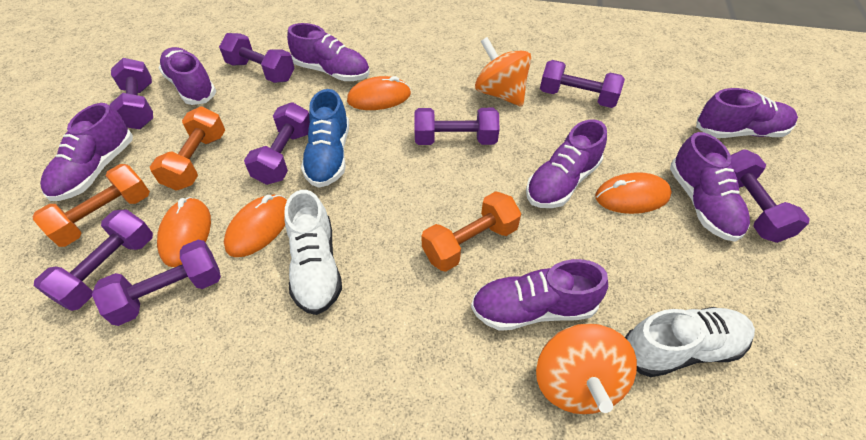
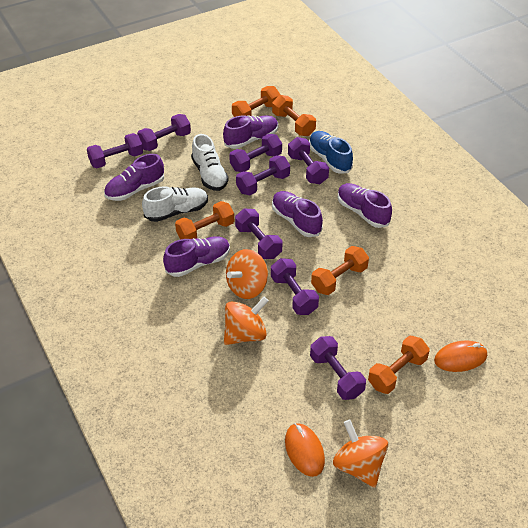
orange dumbbell: [33,164,150,247] [150,107,225,191] [421,191,521,272] = 3 -> [175,201,234,239] [232,86,280,117] [272,95,316,136] [311,246,369,295] [368,336,430,394] = 5
orange mouse: [157,197,211,267] [224,195,287,257] [347,76,411,110] [595,172,672,214] = 4 -> [285,423,325,477] [434,341,487,372] = 2
orange spinning top: [475,37,531,107] [536,323,637,414] = 2 -> [224,297,269,345] [226,249,268,299] [333,420,388,488] = 3
purple shoe: [40,103,133,201] [159,47,216,105] [287,23,370,81] [471,259,608,331] [526,119,607,208] [670,132,750,242] [696,88,798,138] = 7 -> [104,154,164,201] [163,236,230,277] [223,115,278,149] [272,191,323,237] [337,183,392,228] = 5

